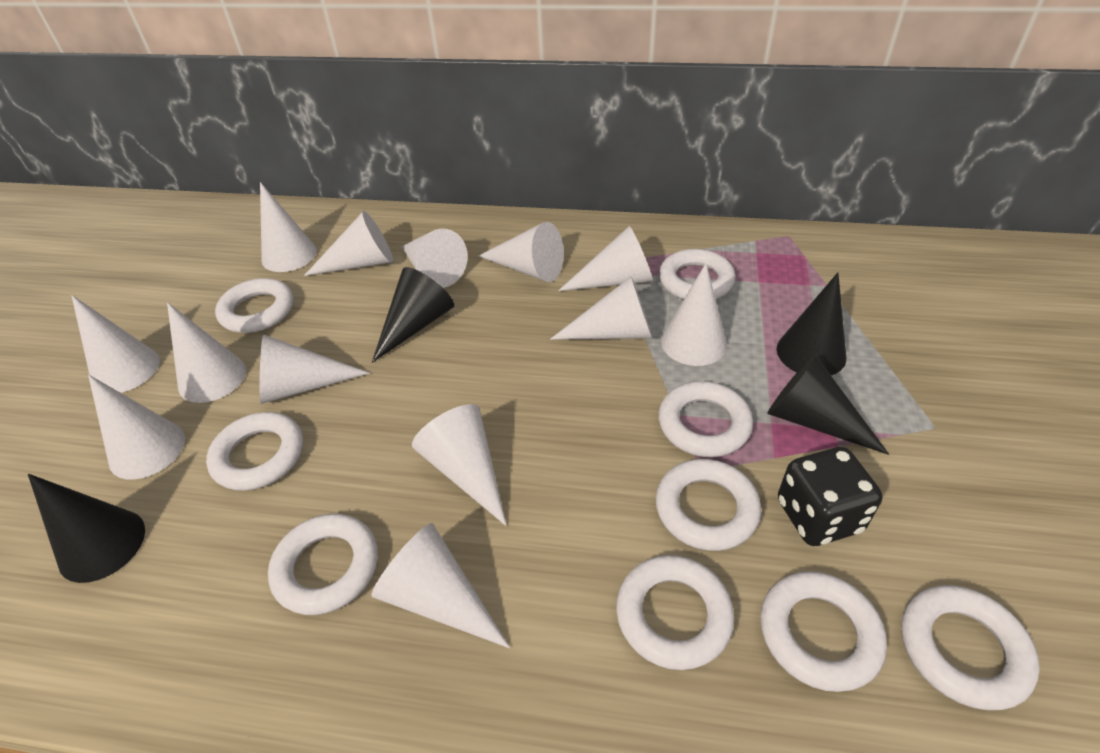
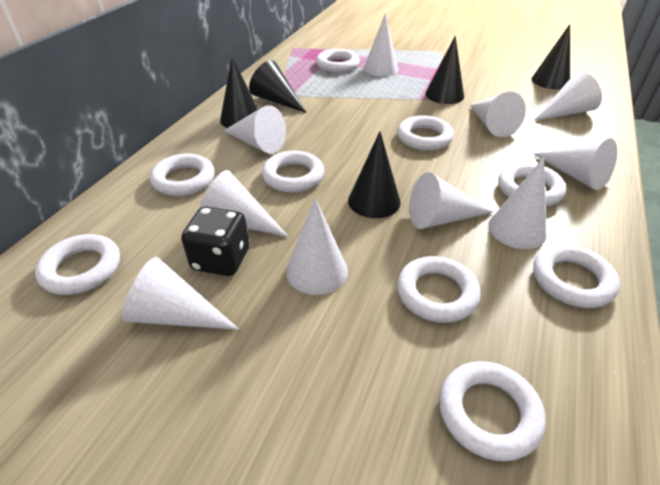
black cone: [28,474,145,583] [372,267,454,363] [767,355,889,455] [777,272,846,375] = 4 -> [220,57,258,128] [249,60,307,113] [348,132,400,218] [425,36,464,104] [532,24,570,89] = 5
white cone: [71,295,160,393] [88,375,185,480] [167,302,246,403] [260,182,317,272] [260,335,370,404] [304,211,393,276] [371,523,510,648] [401,229,468,288] [412,404,507,526] [478,222,564,282] [550,277,652,340] [558,226,653,291] [661,263,727,366] = 13 -> [122,257,239,330] [199,170,289,237] [224,105,286,154] [286,198,348,295] [364,13,399,76] [409,172,494,229] [470,91,526,137] [488,158,547,249] [532,138,617,190] [533,72,602,121] = 10

